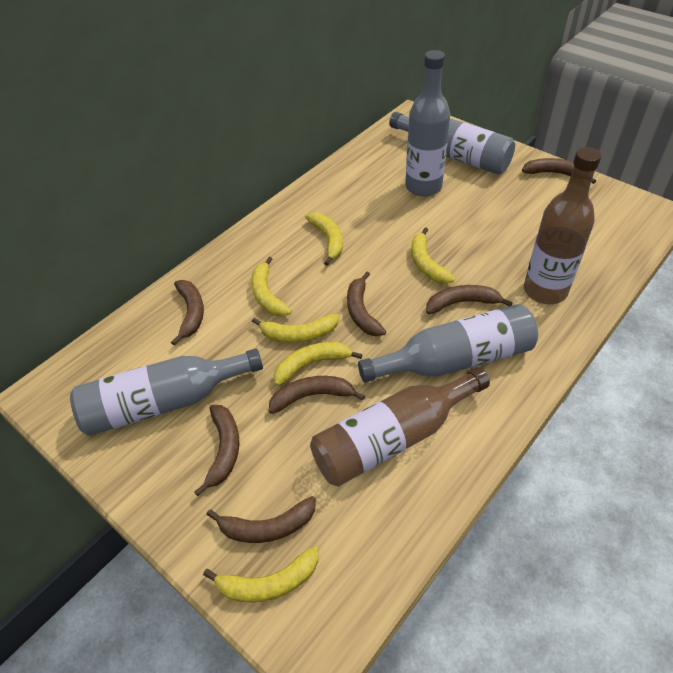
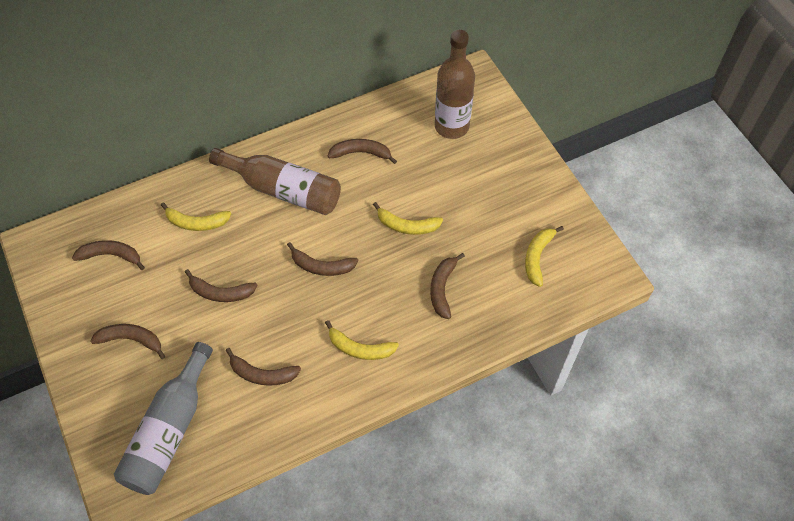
grey bottle: [70,348,263,436] [358,304,538,382] [389,112,515,175] [405,50,450,197] = 4 -> [114,342,213,495] = 1
yellow banana: [203,546,318,603] [251,257,292,317] [252,314,339,343] [274,342,363,386] [305,212,343,266] [411,227,455,284] = 6 -> [161,202,231,231] [325,320,399,360] [373,202,443,235] [525,226,564,287] = 4

